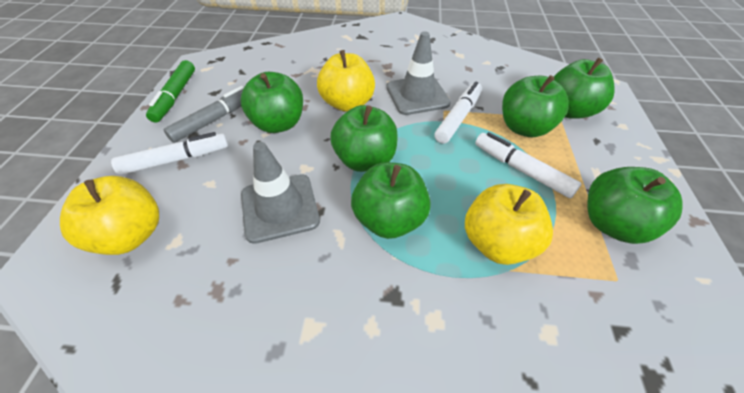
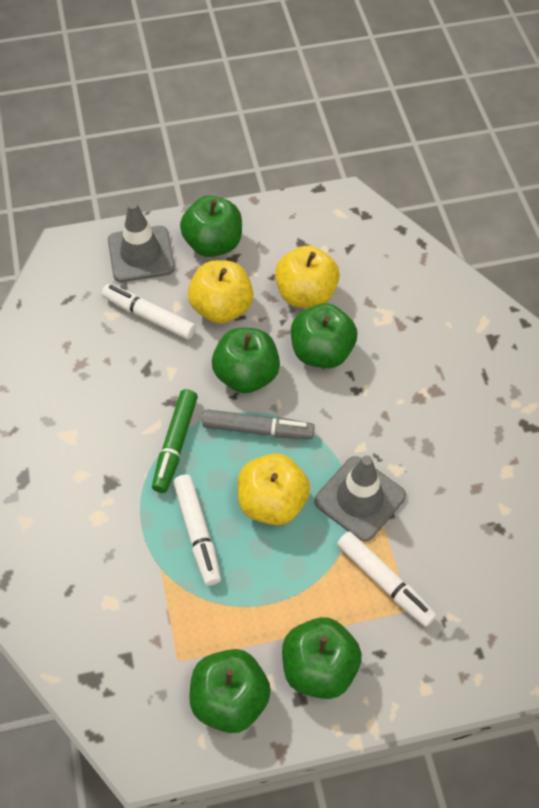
green apple: [241,72,303,133] [331,105,398,172] [351,162,431,239] [502,75,569,137] [554,58,615,119] [587,167,683,244] = 6 -> [180,196,242,257] [189,649,271,733] [212,328,280,393] [282,617,362,699] [291,304,357,368] = 5

